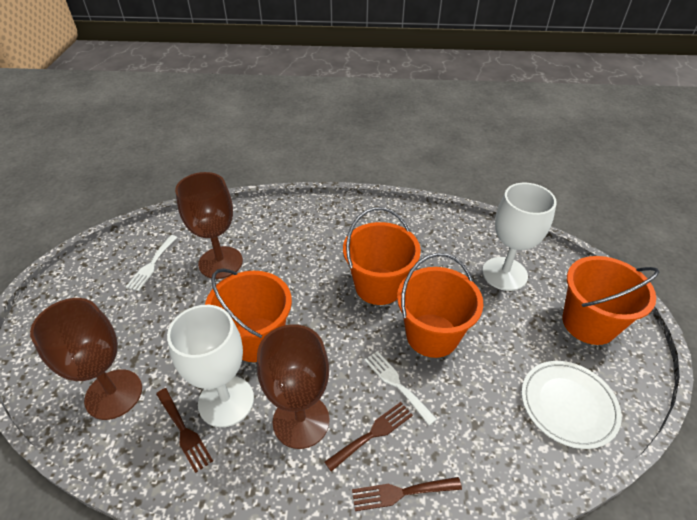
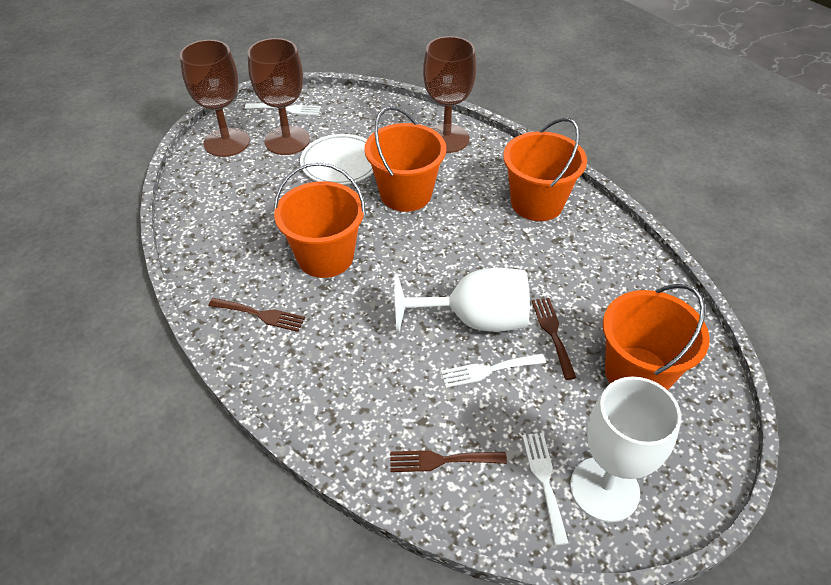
white fork: [126,235,177,291] [364,351,437,425] = 2 -> [245,103,321,115] [441,353,546,388] [522,433,569,545] = 3

